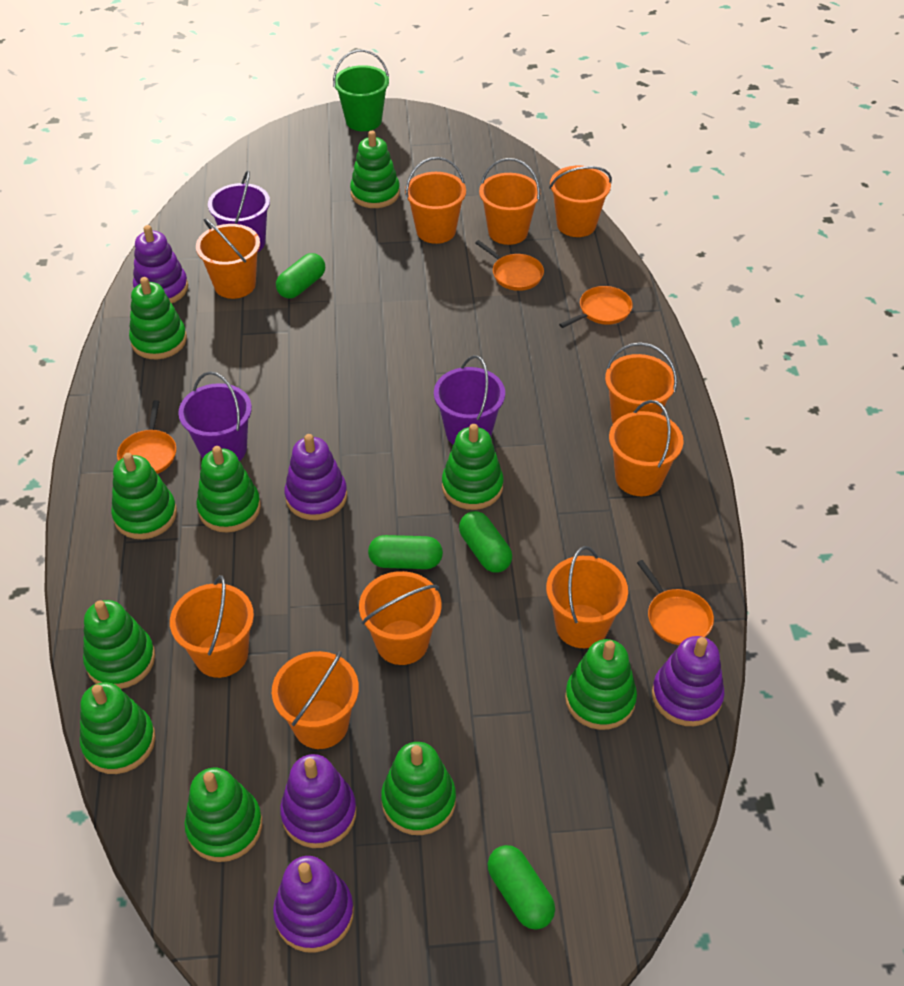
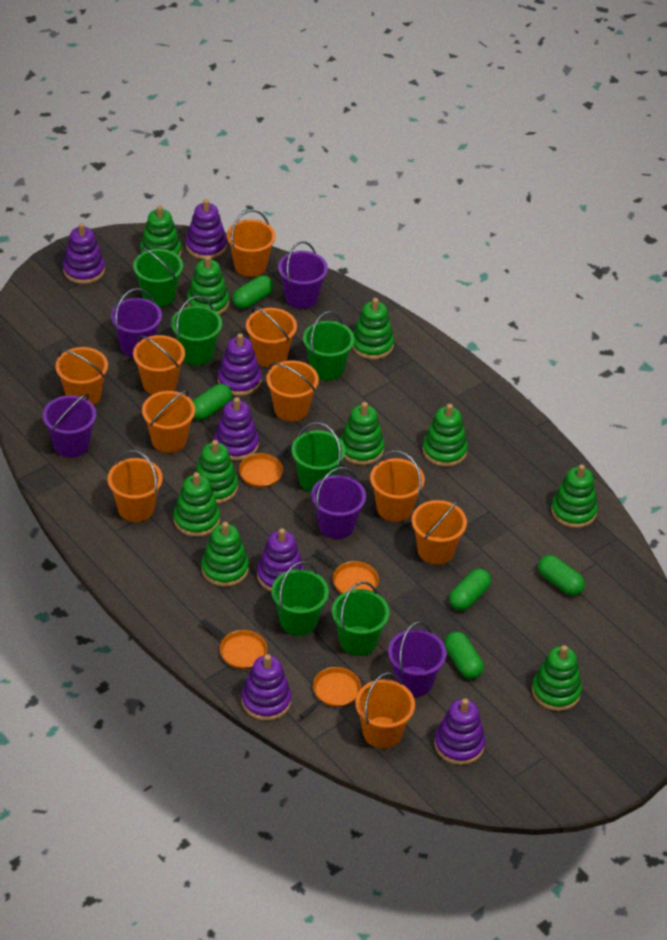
green bucket: [333,50,389,131] = 1 -> [133,247,183,307] [171,296,222,365] [272,561,329,636] [291,422,345,492] [303,311,354,381] [332,582,389,656] = 6
green capsule: [276,253,325,298] [368,535,443,569] [459,511,512,573] [488,845,555,930] = 4 -> [193,384,232,420] [233,275,273,309] [444,632,484,679] [449,568,491,611] [538,555,585,596] = 5
purple bucket: [178,371,252,461] [208,171,270,252] [434,355,505,445] = 3 -> [43,394,96,458] [111,288,162,357] [278,241,328,309] [311,467,366,539] [388,622,446,697] = 5
purple stacking toy: [133,225,188,303] [273,856,354,953] [280,754,356,848] [284,434,347,520] [652,636,724,726] = 5 -> [63,223,105,284] [186,199,227,259] [214,397,259,461] [218,333,261,396] [242,654,291,721] [257,528,304,592] [434,698,485,765] = 7

